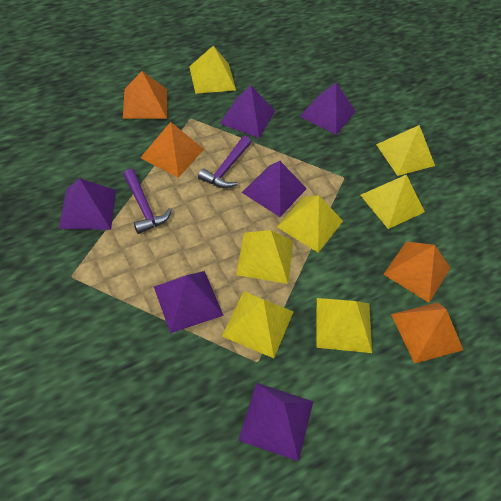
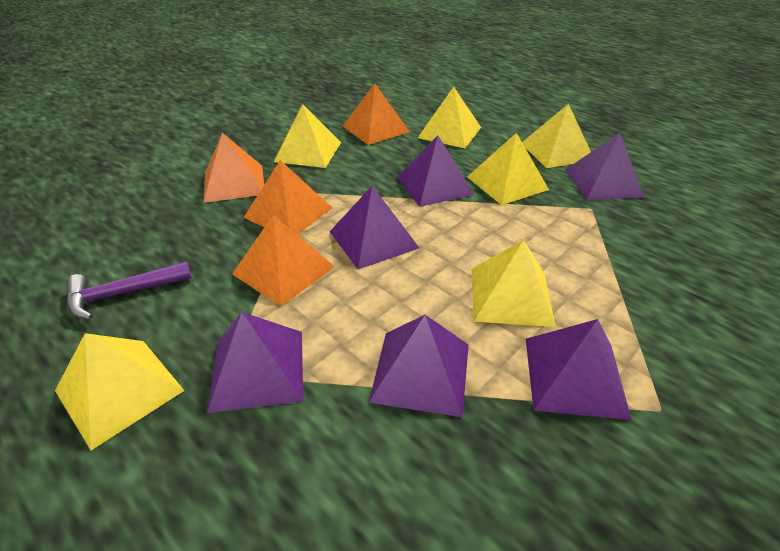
purple hammer: [123,169,172,234] [198,136,251,188] = 2 -> [66,261,192,320] = 1
yellow pyramid: [189,46,236,94] [222,291,294,358] [236,230,293,284] [277,195,343,253] [316,298,372,353] [360,175,425,229] [376,125,435,176] = 7 -> [55,333,184,450] [274,104,341,168] [418,87,481,148] [467,133,549,205] [472,240,556,327] [522,104,591,168] = 6

